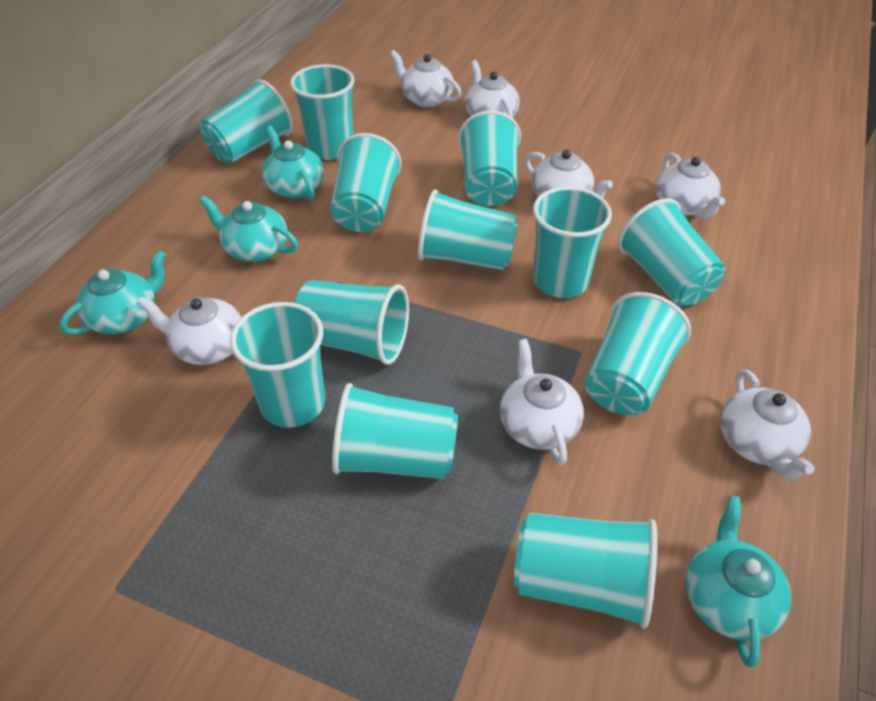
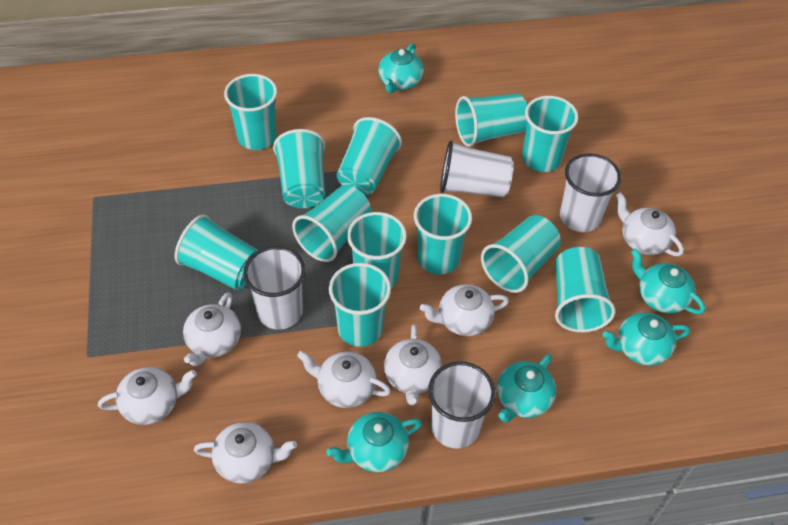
turquoise teapot: [60,250,166,335] [199,196,298,262] [262,126,324,200] [686,496,791,667] = 4 -> [326,412,422,472] [378,43,424,93] [497,354,556,422] [603,312,690,366] [631,248,705,314] = 5
white cup: none = 0 -> [243,246,305,330] [428,361,495,449] [440,141,514,198] [560,153,621,232] = 4

